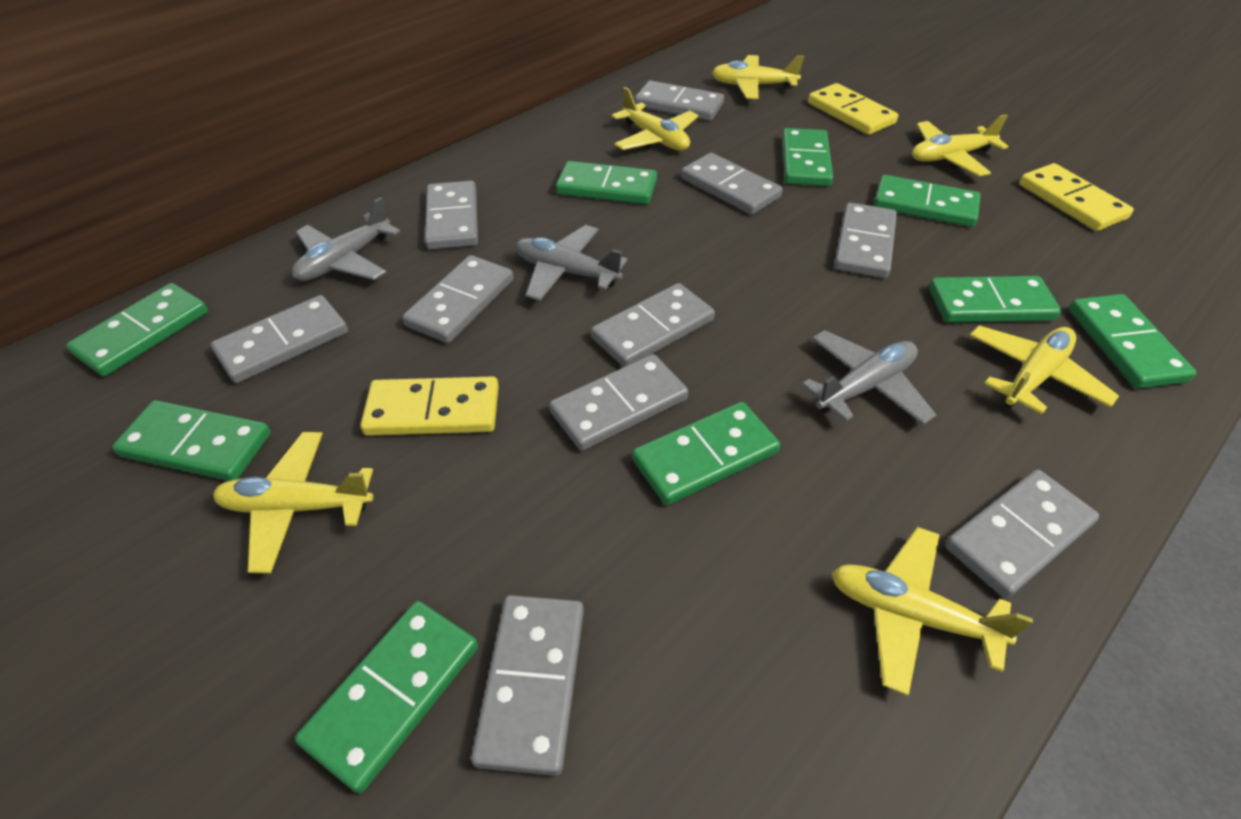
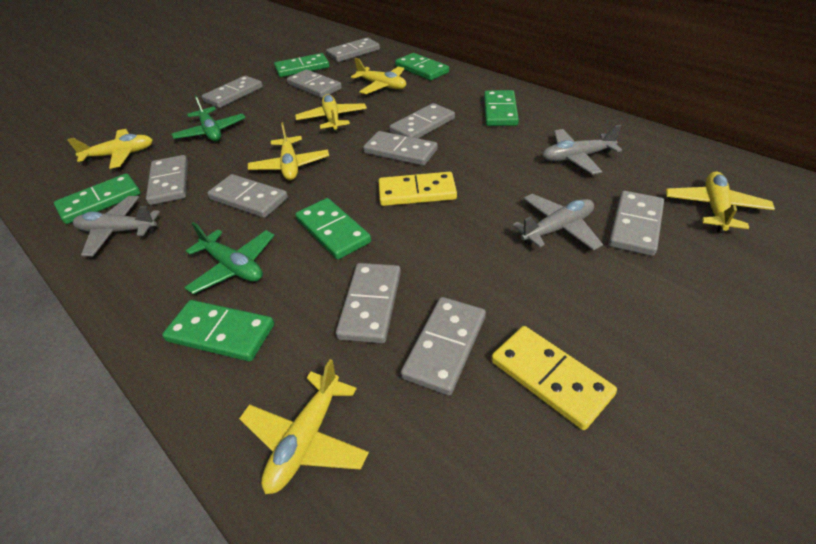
green domino: [66,283,208,376] [112,400,271,481] [295,601,478,793] [556,161,657,204] [632,402,780,505] [782,128,833,186] [874,175,981,227] [929,276,1061,323] [1069,294,1196,389] = 9 -> [54,174,141,224] [162,300,274,361] [274,53,329,77] [295,198,371,260] [395,53,449,80] [484,90,519,126] = 6
green plane: none = 0 -> [172,95,245,141] [184,222,275,294] = 2
yellow domino: [360,376,499,436] [808,83,898,135] [1019,163,1134,231] = 3 -> [379,172,457,206] [491,326,617,430] = 2

